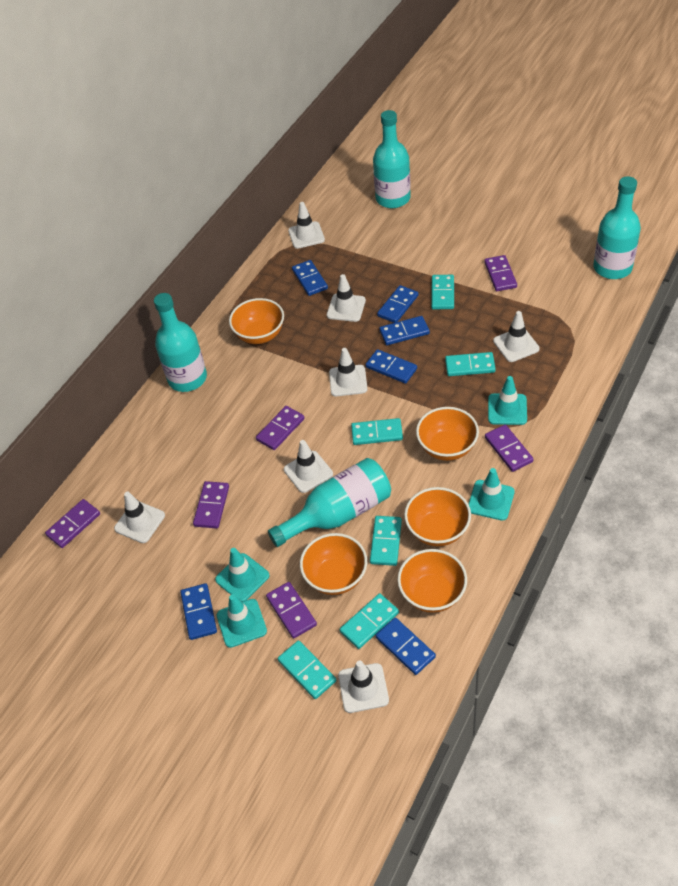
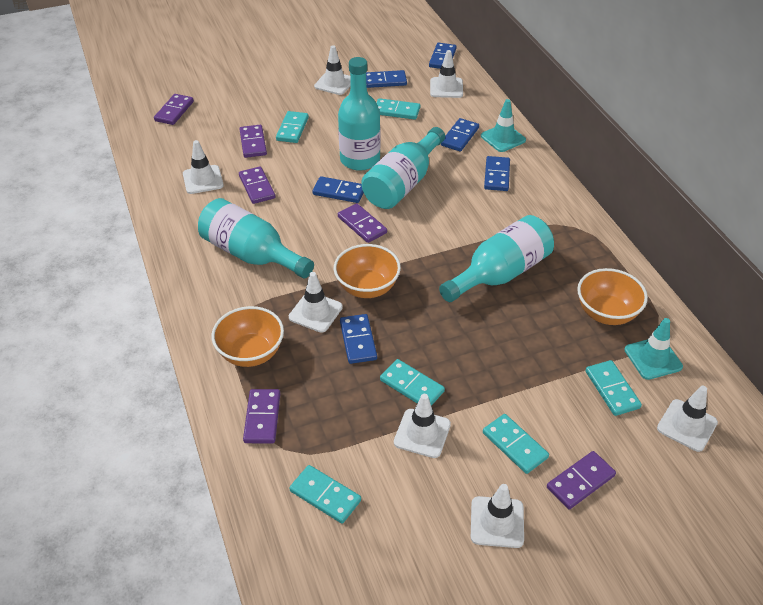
orange bowl: [229,298,284,344] [300,533,367,595] [397,549,467,613] [404,487,471,546] [416,407,479,461] = 5 -> [211,306,284,367] [334,244,401,298] [577,268,648,325] = 3
turquoise traffic cone: [215,548,270,602] [216,594,267,648] [468,468,515,521] [488,376,527,425] = 4 -> [481,99,526,152] [625,318,683,380] = 2

